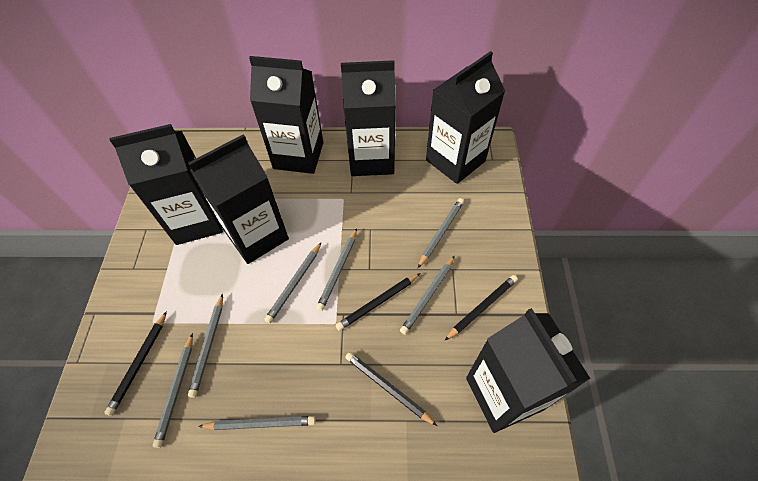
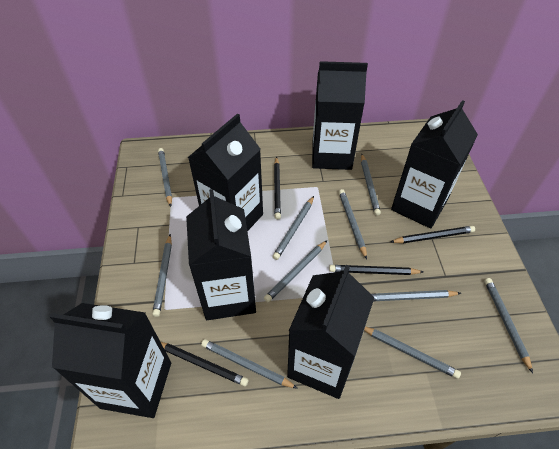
grey pencil: [153,333,193,448] [188,294,223,398] [198,416,316,430] [264,243,321,323] [316,228,357,311] [400,256,455,335] [418,198,464,268] = 7 -> [152,234,172,317] [158,148,172,207] [201,339,298,389] [264,241,327,302] [273,196,314,260] [339,189,367,259] [361,154,381,216] [364,327,461,379] [371,290,461,301] [484,278,533,373] = 10

